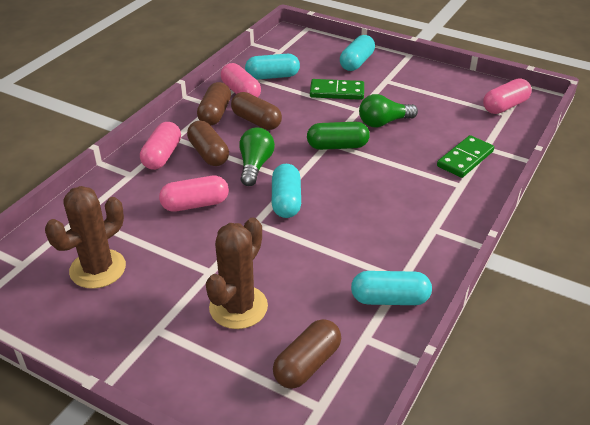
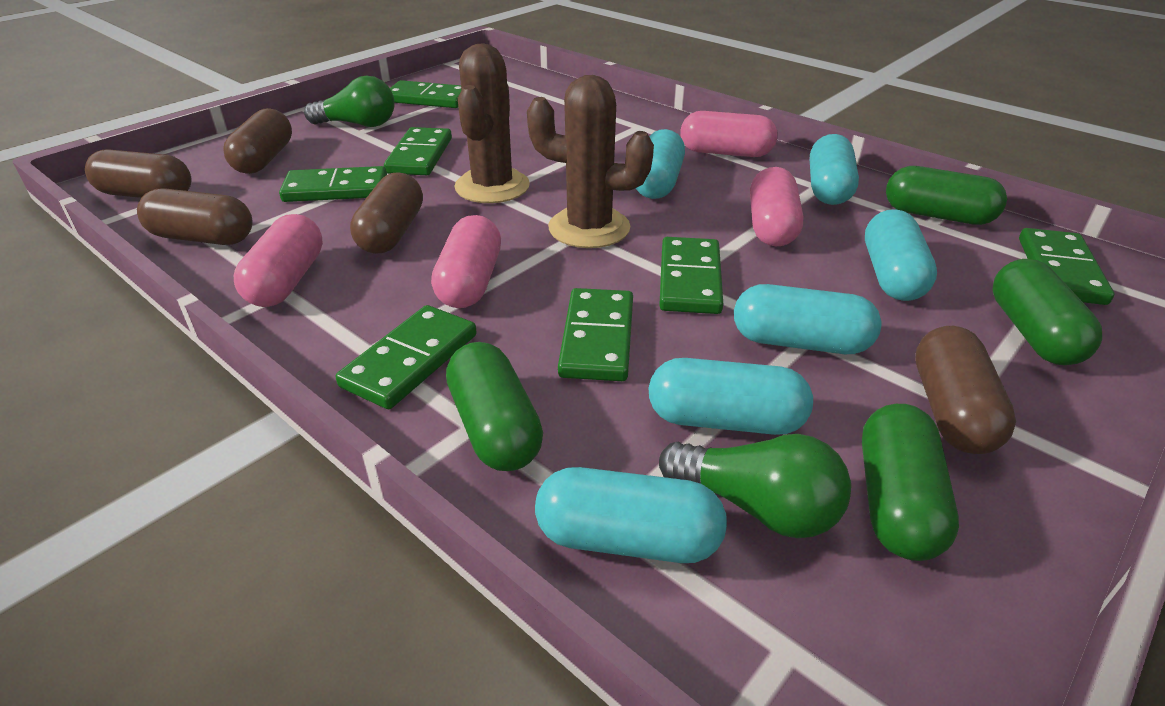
brown capsule: [187,121,229,166] [197,82,231,125] [231,92,282,130] [273,319,341,389] = 4 -> [85,149,191,198] [137,189,252,245] [223,108,292,174] [350,172,423,254] [915,326,1016,454] = 5
green capsule: [307,122,370,150] = 1 -> [446,342,543,471] [862,404,959,561] [886,166,1007,225] [993,259,1102,365] = 4
green domino: [310,79,364,100] [437,135,494,178] = 2 -> [279,166,387,202] [336,305,477,409] [384,127,452,175] [390,80,461,108] [558,288,633,381] [659,237,723,314] [1019,228,1114,305] = 7
turquoise capsule: [245,54,300,80] [272,164,301,218] [340,35,375,71] [351,271,432,305] = 4 -> [535,467,727,563] [636,129,685,199] [649,358,813,435] [734,284,882,354] [810,134,859,205] [865,209,937,301] = 6

